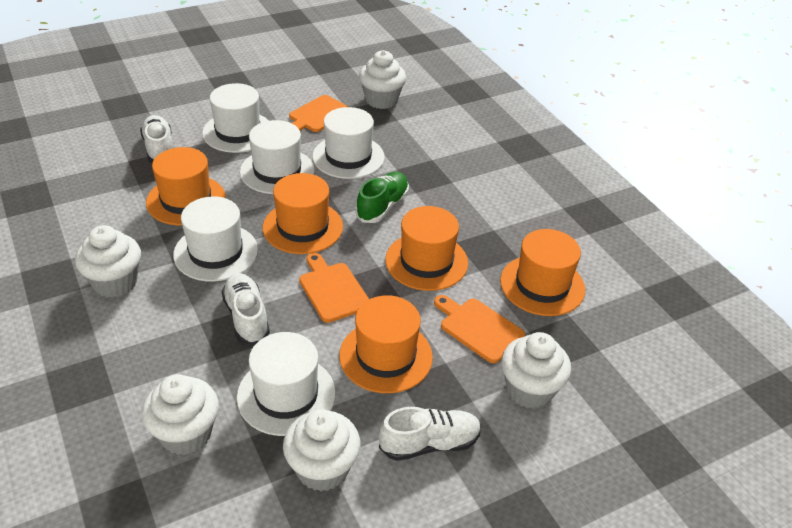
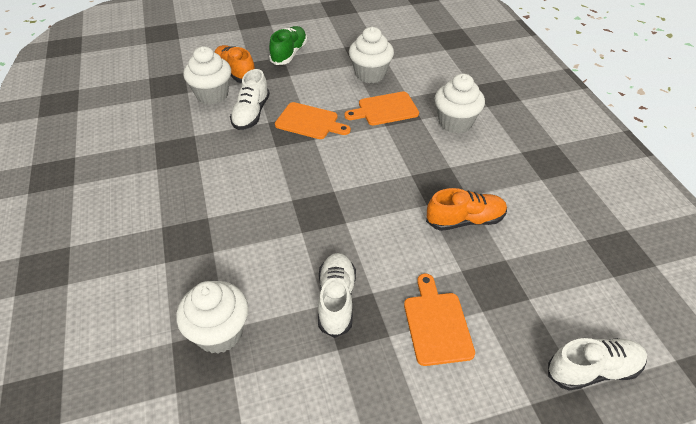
orange hat: [146,147,226,226] [263,173,343,254] [339,295,433,393] [385,206,468,291] [500,229,585,316] = 5 -> none = 0
orange shoe: none = 0 -> [214,45,255,83] [426,188,507,231] = 2
white cupcake: [75,225,141,298] [142,374,219,455] [283,410,360,491] [359,50,406,109] [501,332,571,409] = 5 -> [176,281,248,354] [183,46,231,105] [349,27,394,83] [435,73,485,134] = 4
white hat: [173,196,258,282] [202,83,269,153] [237,332,336,436] [240,120,315,194] [312,107,385,179] = 5 -> none = 0

